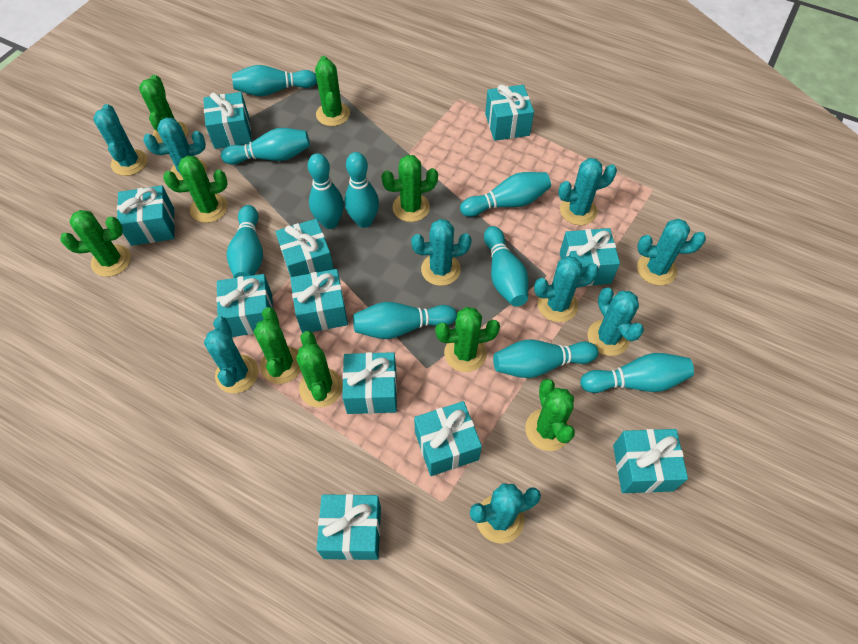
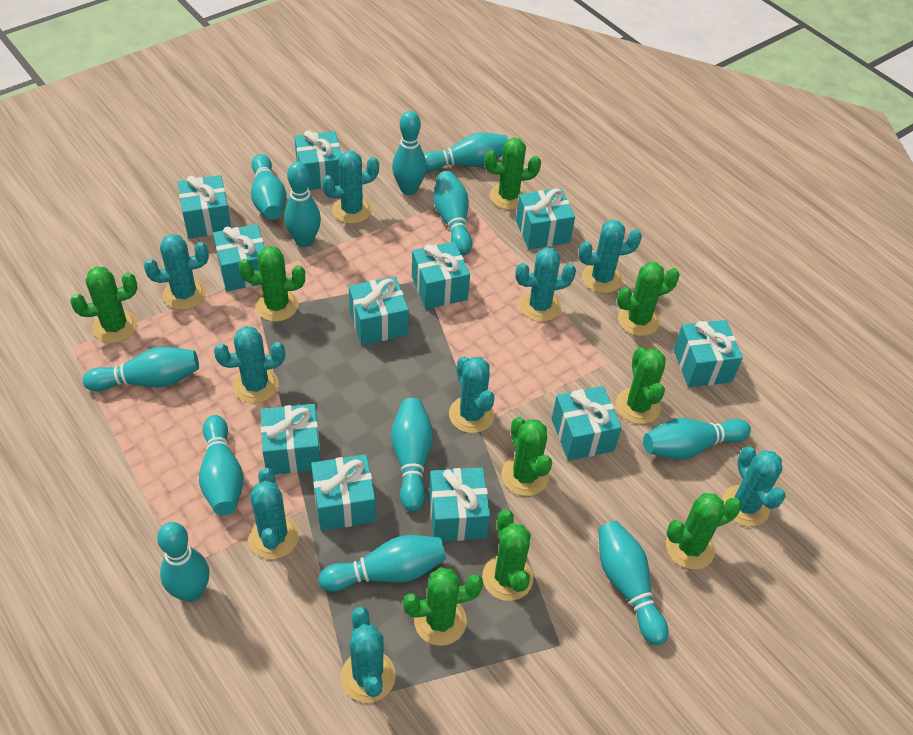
turquoise bowling pin: [221,128,310,165] [227,205,263,278] [232,65,317,96] [308,153,344,229] [345,152,379,228] [353,302,457,339] [460,172,551,217] [484,226,529,307] [493,340,598,378] [580,353,694,393] = 10 -> [83,347,199,391] [157,522,209,602] [199,415,244,515] [251,154,287,220] [284,162,321,247] [318,535,446,592] [391,398,433,511] [392,111,427,195] [424,133,508,172] [434,171,472,255] [598,521,668,645] [643,418,751,459] = 12

